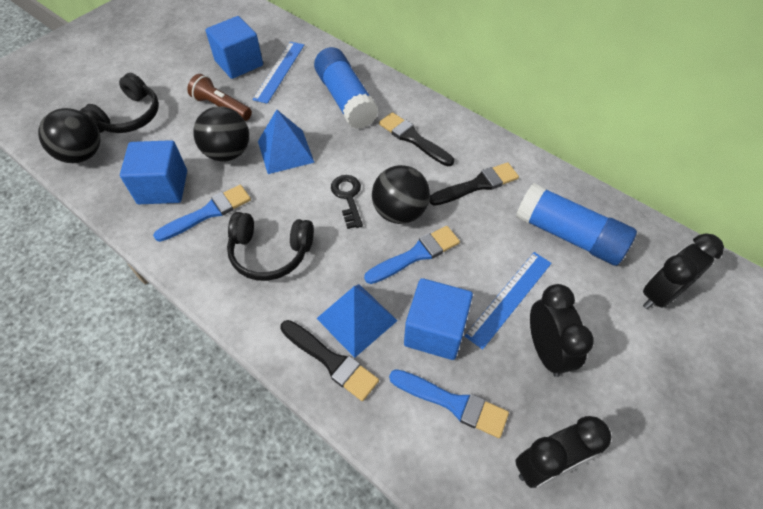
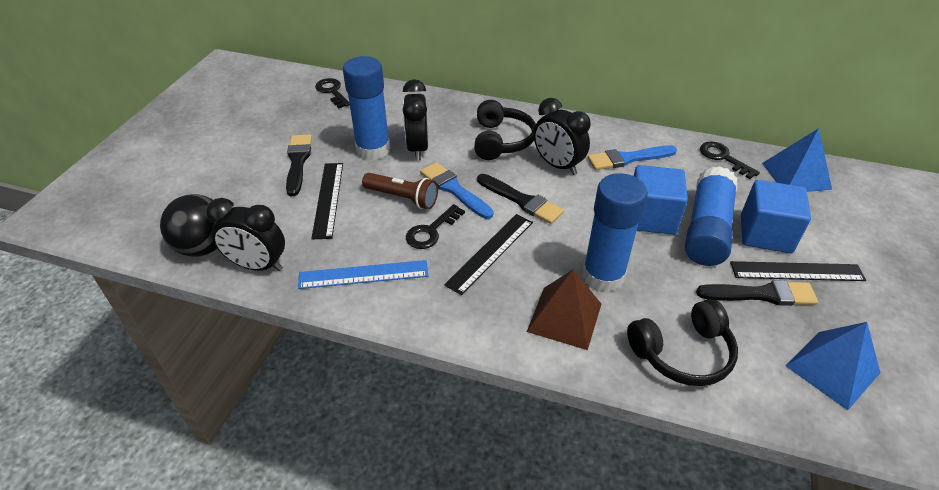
black ball: [38,108,100,163] [193,106,249,162] [372,165,430,224] = 3 -> [160,194,217,257] = 1
black key: [331,175,363,229] = 1 -> [315,78,350,108] [406,204,465,249] [700,141,760,179] = 3
black ruler: none = 0 -> [311,163,343,239] [444,214,533,295] [730,261,866,281] = 3
blue brush: [153,185,251,242] [364,226,460,284] [389,369,509,438] = 3 -> [420,162,494,219] [587,145,677,170] = 2
blue cube: [120,140,187,204] [205,16,263,79] [404,278,473,360] = 3 -> [634,165,688,235] [741,180,811,254] = 2
blue glue stick: [314,47,378,129] [516,183,637,266] = 2 -> [343,56,390,160] [582,173,648,292] [685,166,738,266] = 3
blue ruler: [252,42,304,104] [464,252,552,350] = 2 -> [298,260,428,289] = 1
brown pyramid: none = 0 -> [527,269,601,350] = 1

